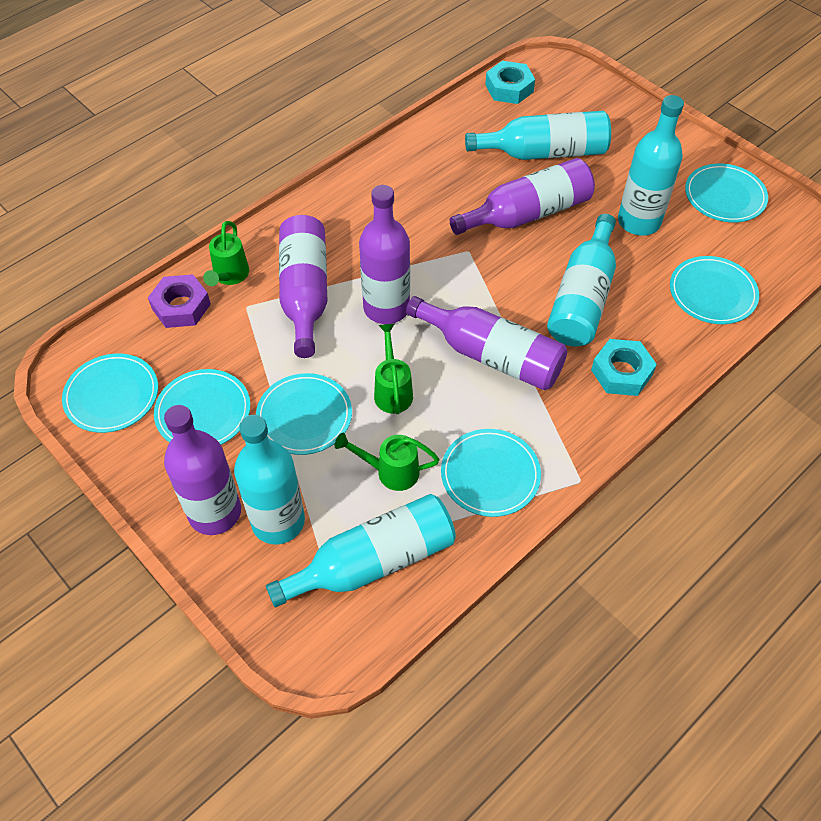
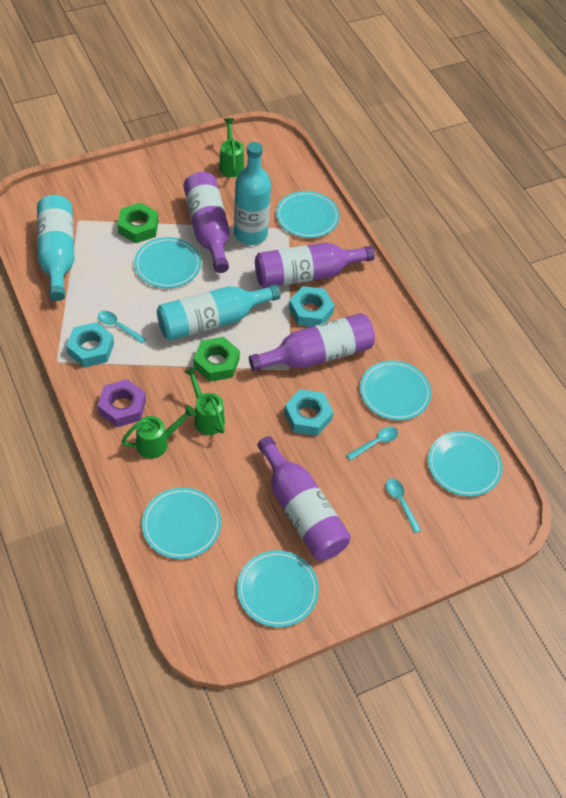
green nut: none = 0 -> [117,203,158,243] [194,337,240,382] = 2
purple bottle: [164,405,241,535] [279,215,328,358] [359,185,410,324] [406,296,567,390] [450,158,595,235] = 5 -> [183,172,230,273] [249,313,375,371] [255,242,375,288] [257,436,351,561] = 4
turquoise bottle: [234,415,305,545] [266,494,456,607] [465,111,611,160] [547,214,616,347] [618,95,684,236] = 5 -> [37,195,74,301] [157,284,281,341] [234,142,271,245] = 3
turquoise nut: [485,61,535,104] [591,339,657,396] = 2 -> [66,322,114,368] [284,389,333,436] [289,286,335,327] = 3
turquoise spoon: none = 0 -> [98,311,146,343] [346,426,398,461] [386,478,421,533] = 3

